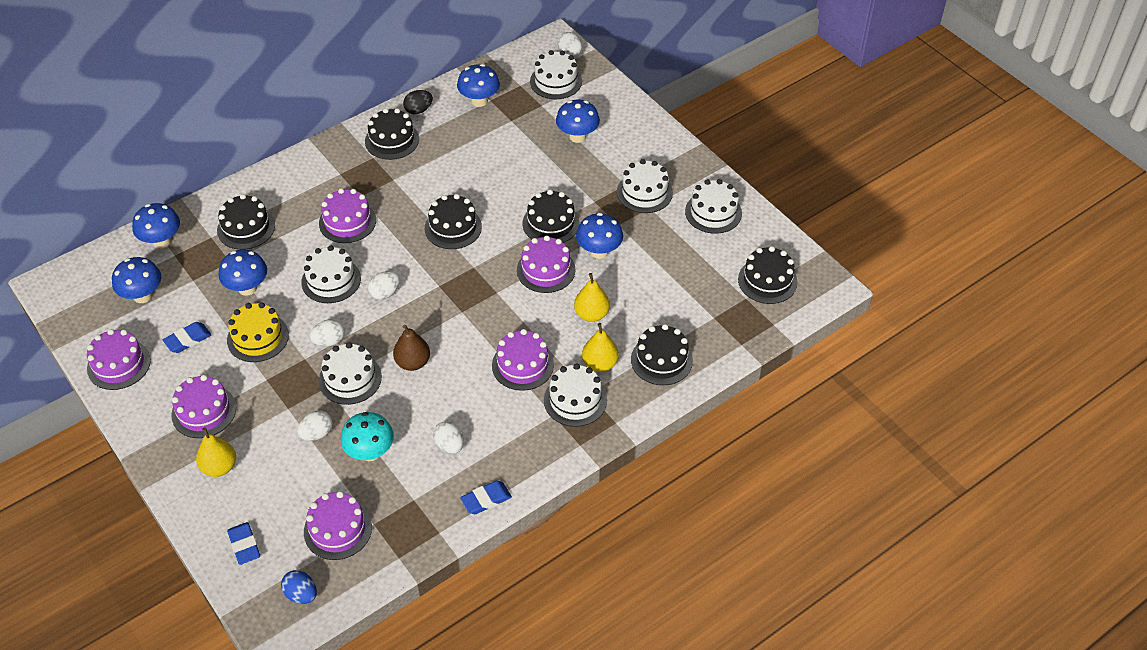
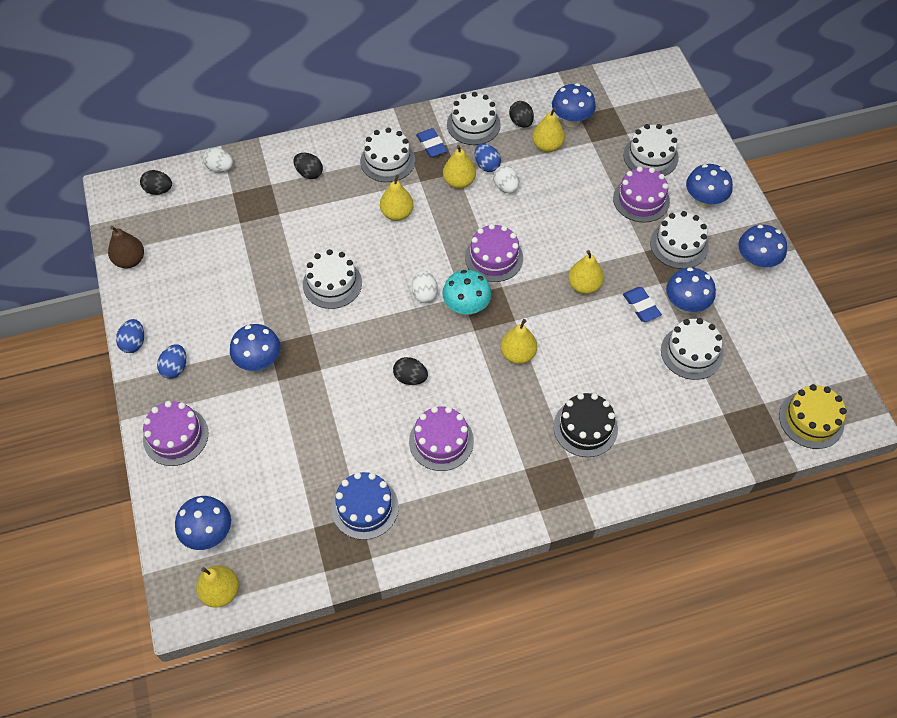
black cake: [217,194,275,250] [365,108,419,160] [425,194,482,249] [522,190,580,243] [631,324,693,385] [738,246,798,304] = 6 -> [553,393,618,457] = 1
black egg: [403,90,433,115] = 1 -> [140,170,172,195] [293,153,323,179] [393,357,428,385] [509,101,534,128] = 4
blue cake: none = 0 -> [331,472,399,540] = 1
blue egg: [281,570,317,604] = 1 -> [116,319,144,353] [157,344,186,379] [475,144,501,172] = 3
blue eraser: [163,322,211,353] [227,522,260,565] [460,481,512,514] = 3 -> [416,128,447,157] [623,287,662,322] = 2
purple cake: [87,329,151,390] [171,375,236,438] [304,491,372,560] [319,188,376,243] [492,329,554,391] [517,236,576,293] = 6 -> [143,401,208,466] [409,406,474,471] [465,224,523,282] [613,166,670,222] = 4
white egg: [297,411,333,441] [310,319,345,346] [368,271,400,300] [433,421,464,454] [557,32,582,56] = 5 -> [203,148,233,172] [412,271,438,303] [493,165,519,193] = 3
yellow pear: [196,427,236,477] [574,273,610,322] [582,323,619,372] = 3 -> [196,565,239,608] [380,175,414,221] [443,145,476,189] [500,319,537,364] [532,107,565,152] [568,250,604,294] = 6

